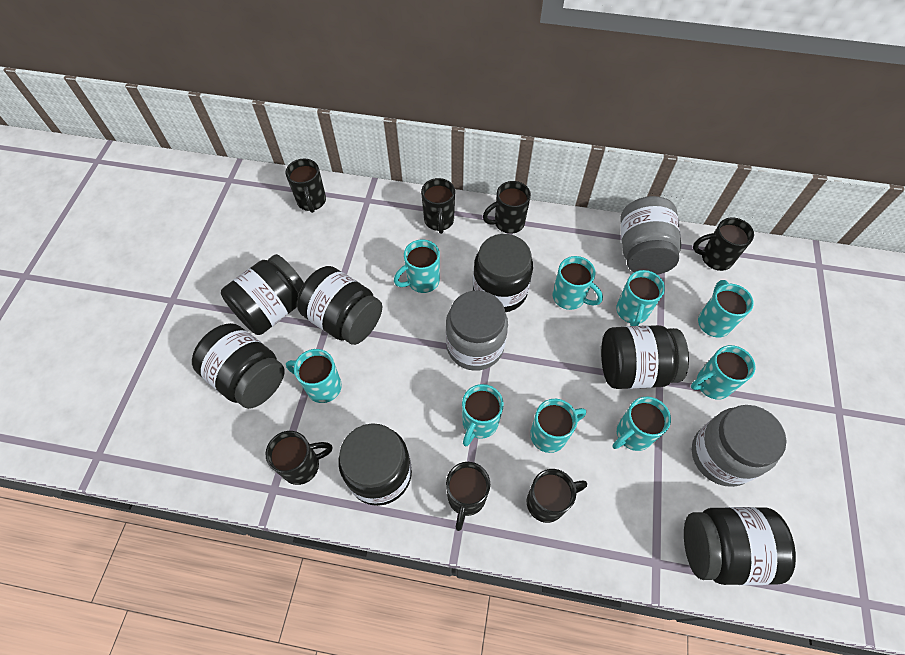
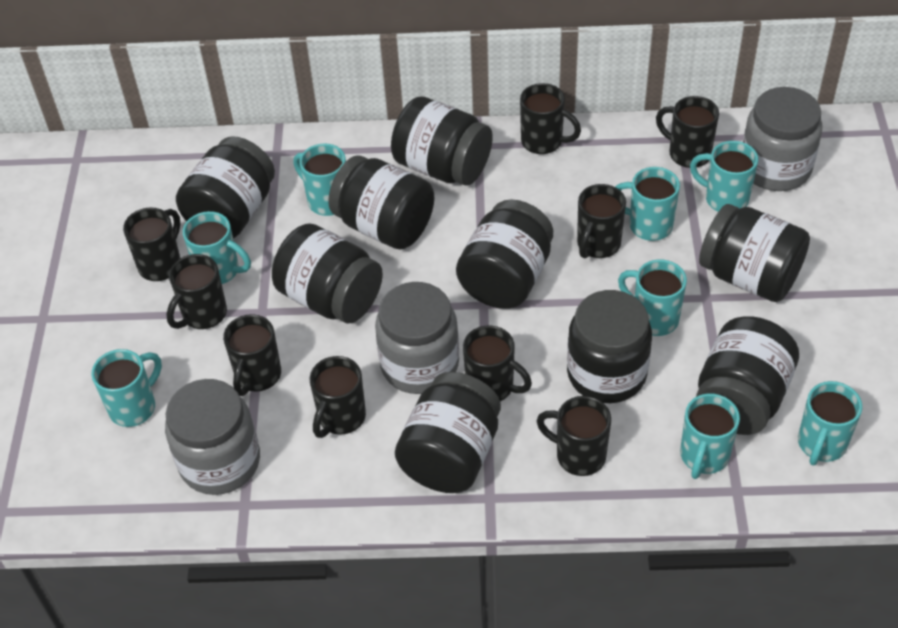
black jar: [192,323,285,409] [221,254,304,335] [297,266,382,345] [338,423,412,506] [473,234,533,312] [601,325,689,389] [684,507,796,585] = 7 -> [176,136,275,239] [272,223,383,323] [328,155,434,250] [391,97,493,186] [395,372,501,493] [456,200,553,309] [567,290,652,403] [696,316,799,435] [699,204,810,302] = 9
black mug: [266,431,332,485] [286,159,326,213] [421,178,455,234] [446,462,490,531] [483,181,531,234] [527,469,587,523] [693,217,754,271] = 7 -> [123,207,181,281] [166,254,227,329] [223,314,281,396] [310,356,366,438] [463,325,532,401] [520,83,581,154] [536,396,611,476] [577,184,626,259] [656,96,719,168] = 9
turquoise mug: [286,349,342,403] [394,240,440,293] [462,384,504,446] [530,399,586,453] [553,256,603,310] [612,397,671,451] [616,270,665,326] [691,345,755,400] [698,280,754,338] = 9 -> [91,349,162,427] [183,211,251,284] [293,143,346,216] [615,167,680,241] [618,260,687,336] [680,393,740,479] [690,141,758,211] [798,381,862,465] = 8

